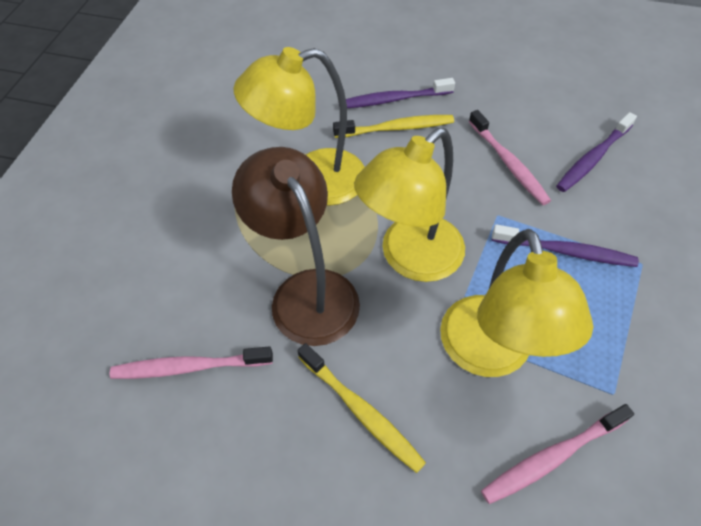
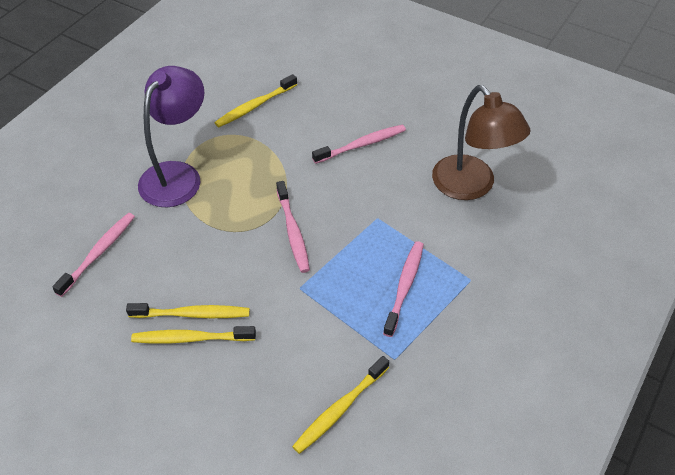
pink toothbrush: [110,347,273,379] [469,110,551,205] [481,404,634,504] = 3 -> [52,213,135,297] [276,181,310,273] [312,125,406,164] [383,241,424,337] = 4
purple lamp: none = 0 -> [138,66,204,207] = 1
purple toothbrush: [338,78,455,108] [492,224,639,267] [556,112,637,192] = 3 -> none = 0
yellow lamp: [233,47,365,206] [354,128,465,282] [440,229,593,377] = 3 -> none = 0
yellow toothbrush: [298,343,426,473] [333,115,454,138] = 2 -> [126,303,250,318] [131,326,256,344] [214,74,297,127] [292,356,389,454] = 4

